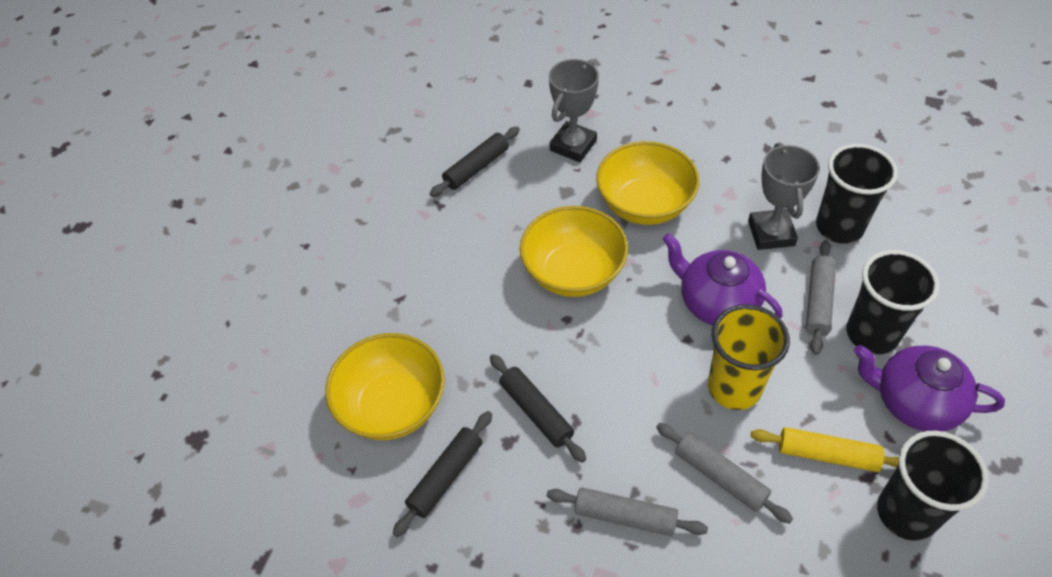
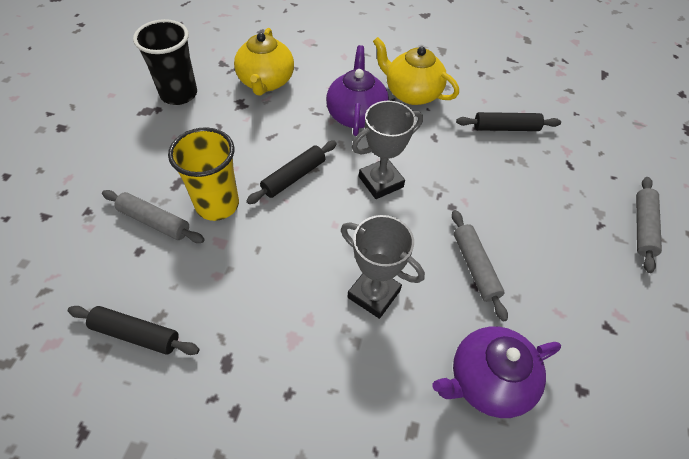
black cup: [816,144,898,244] [846,250,939,354] [877,431,989,541] = 3 -> [133,19,197,105] = 1
yellow bowl: [325,333,445,440] [520,206,628,297] [596,141,700,225] = 3 -> none = 0
yellow rolling pin: [751,427,899,472] = 1 -> none = 0
yellow teapot: none = 0 -> [234,28,294,96] [373,37,459,105] = 2

